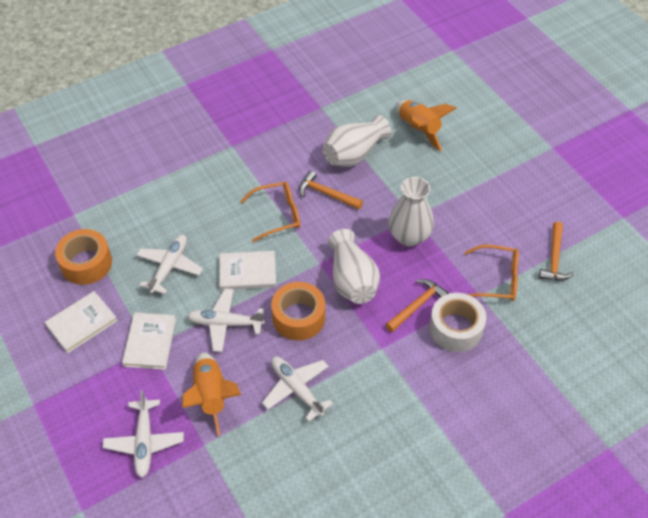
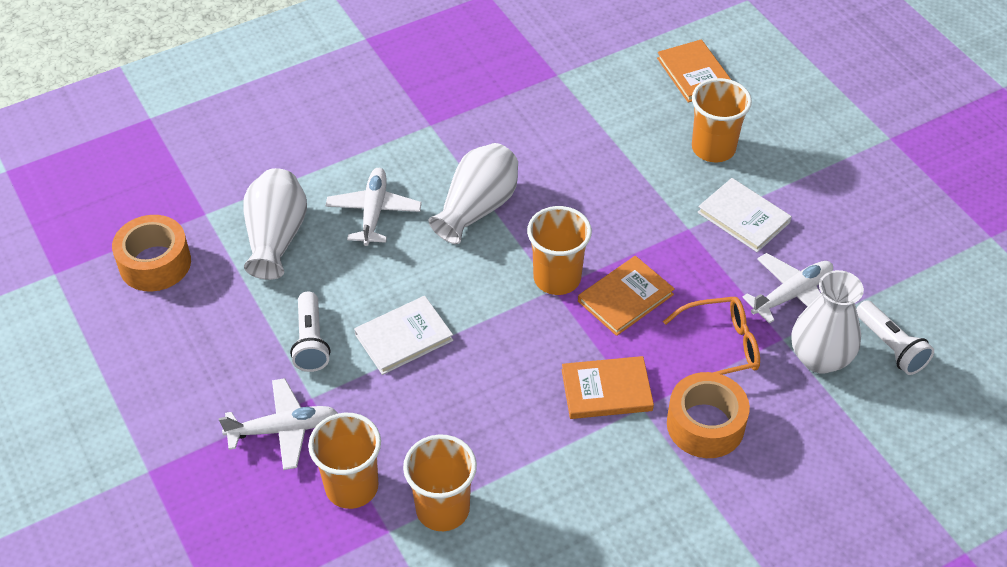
orange book: none = 0 -> [562,356,654,419] [578,256,675,336] [657,39,731,103] = 3
orange cup: none = 0 -> [308,413,381,509] [403,435,477,531] [527,206,592,295] [692,78,752,162] = 4
orange glasses: [240,182,300,242] [465,245,519,301] = 2 -> [663,297,760,375] = 1
orange hammer: [299,170,363,209] [386,279,449,332] [539,222,574,281] = 3 -> none = 0
orange rocket: [182,352,241,436] [396,100,456,151] = 2 -> none = 0
white book: [45,291,118,353] [122,312,176,370] [219,251,276,290] = 3 -> [354,296,453,375] [697,178,792,252] = 2
white flashlight: none = 0 -> [290,292,330,372] [856,300,934,375] = 2
white plane: [103,390,184,478] [136,235,203,294] [187,289,265,352] [262,356,333,422] = 4 -> [219,378,338,470] [325,168,422,246] [742,253,833,324] = 3
white tape: [429,293,486,352] = 1 -> none = 0

